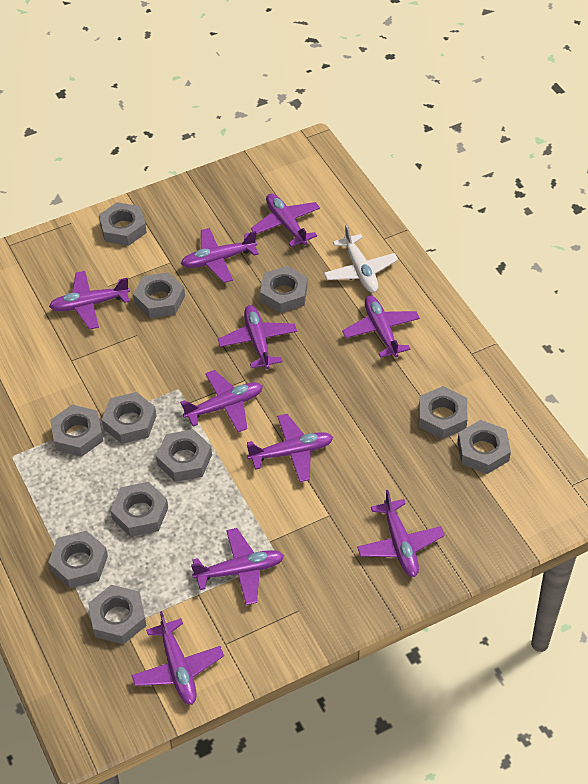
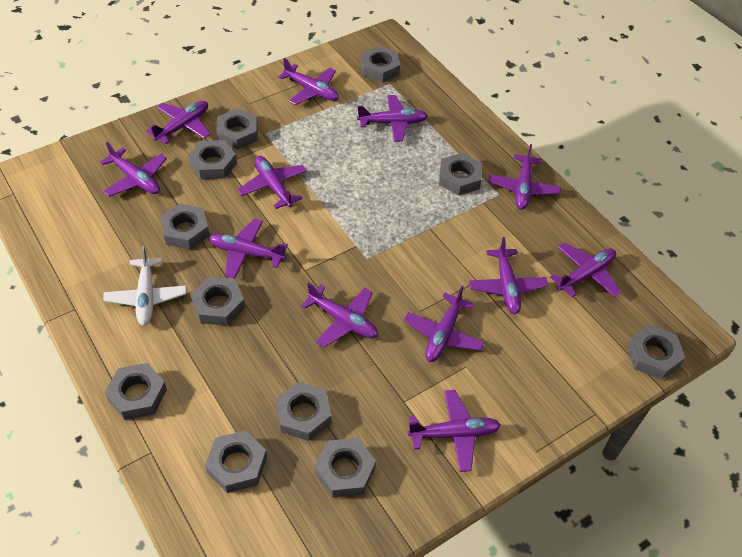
purple plane: [49,271,130,330] [132,611,224,705] [180,370,263,432] [181,228,259,283] [191,528,284,605] [218,305,297,369] [247,414,333,482] [251,193,320,247] [342,295,420,358] [357,490,445,577] = 10 -> [100,142,167,197] [146,101,210,144] [209,219,288,279] [237,156,307,209] [278,58,339,105] [301,282,378,347] [357,95,428,142] [404,286,485,362] [408,390,501,472] [469,237,548,314] [488,144,561,209] [550,242,621,298] = 12

